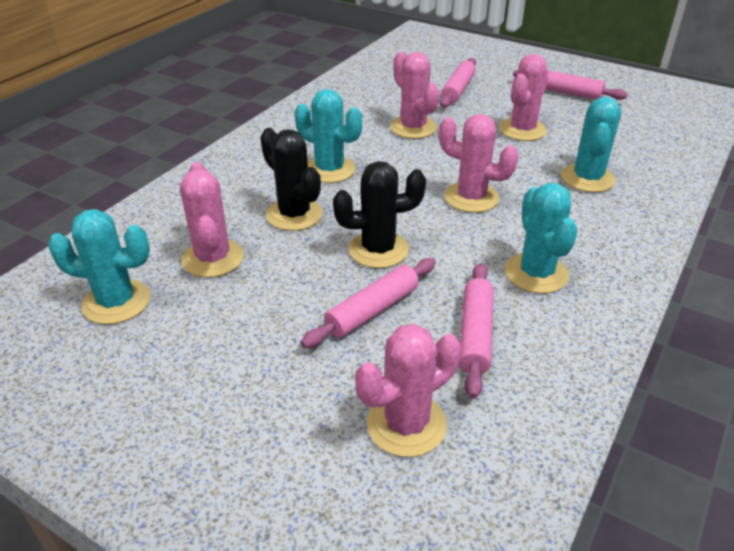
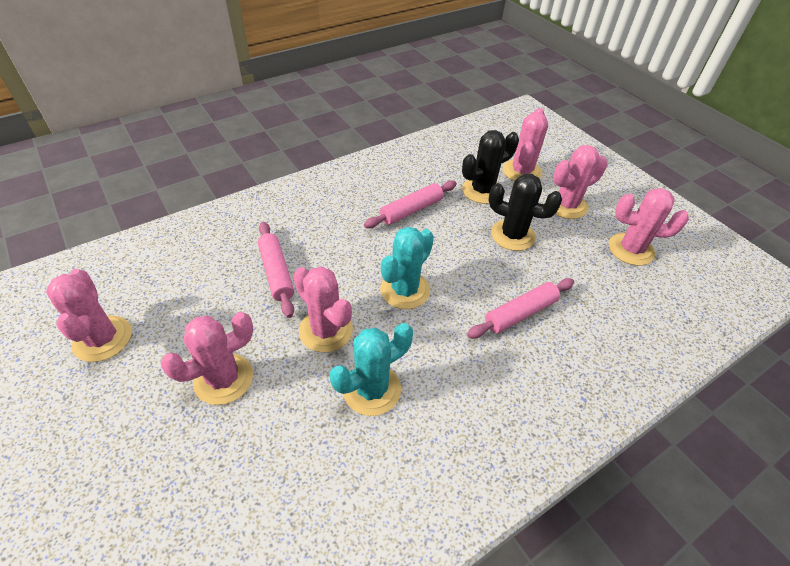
pink cactus: [180,162,244,278] [355,324,461,457] [390,52,439,139] [439,114,519,213] [499,54,549,141] = 5 -> [46,269,132,362] [161,312,254,405] [293,266,353,353] [503,108,548,181] [546,145,608,219] [609,188,689,266] = 6
pink rolling pin: [301,258,436,348] [440,58,476,108] [459,263,494,399] [513,70,628,100] = 4 -> [258,222,294,318] [364,181,457,228] [467,278,574,339] = 3
turquoise cactus: [48,209,150,324] [295,89,362,183] [505,183,578,294] [561,97,621,192] = 4 -> [330,323,413,416] [380,227,434,309] = 2

